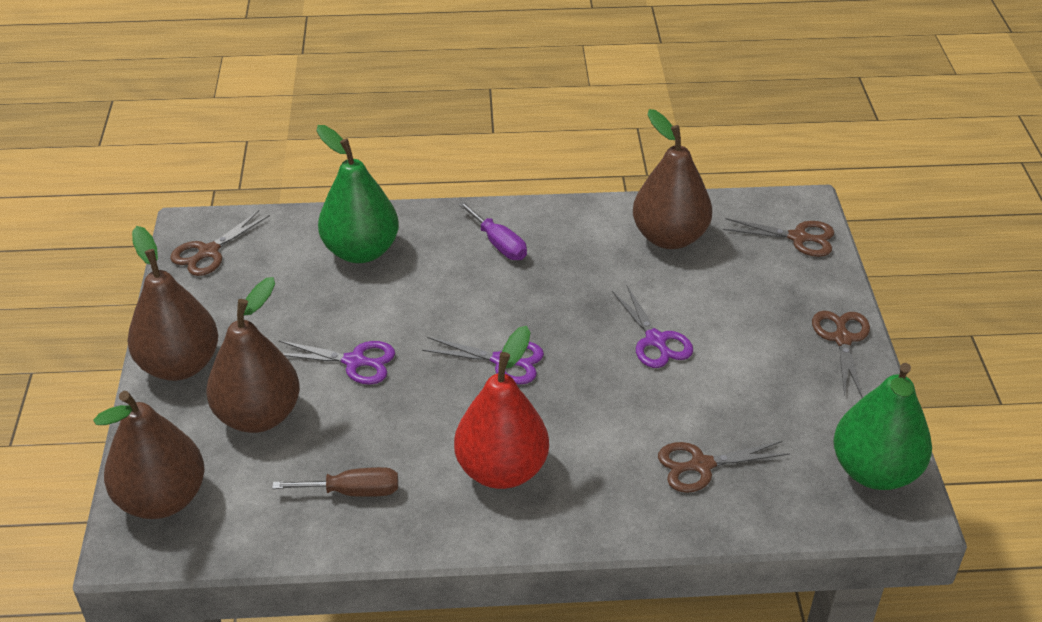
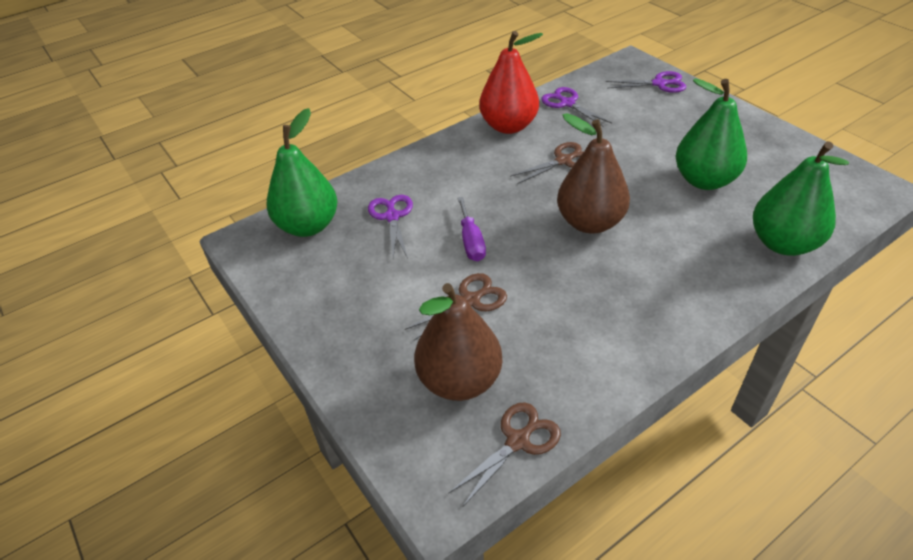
brown pear: [94,391,205,519] [127,226,218,381] [206,277,300,433] [633,109,712,249] = 4 -> [414,283,502,401] [557,113,630,234] = 2
brown scissors: [170,210,270,276] [658,441,790,493] [723,218,834,257] [812,311,870,398] = 4 -> [405,273,507,340] [448,403,561,508] [510,142,583,184] = 3
brown screwdriver: [272,467,398,497] = 1 -> none = 0
green pear: [316,125,399,263] [833,363,932,490] = 2 -> [267,108,337,237] [675,78,747,190] [753,141,849,256] = 3

